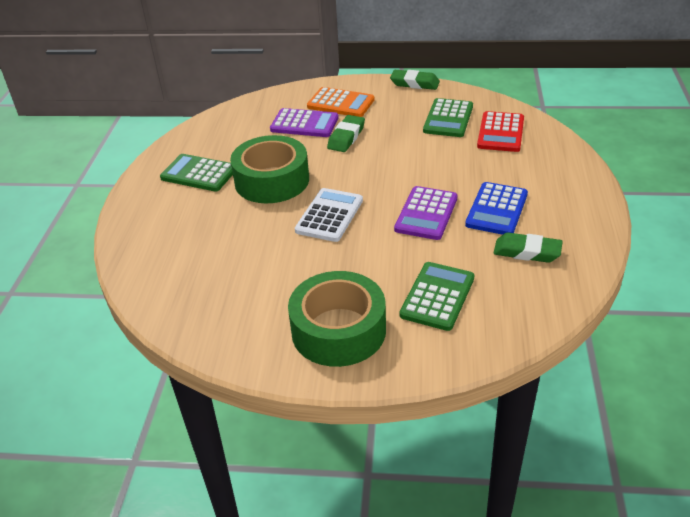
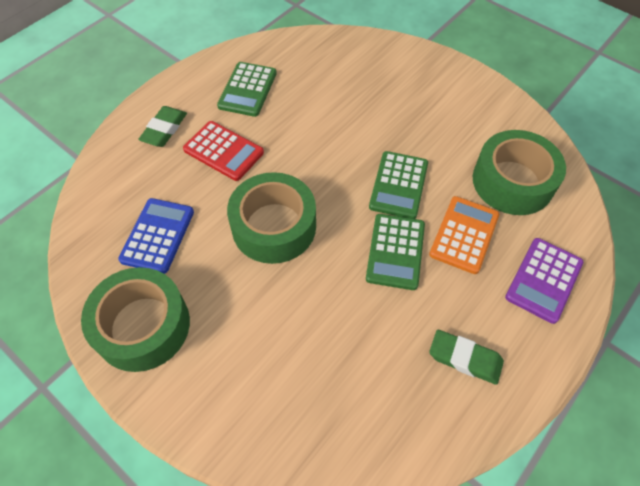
green eraser: [327,115,365,152] [390,70,440,90] [494,232,563,263] = 3 -> [138,106,187,147] [429,330,504,385] = 2
green tape: [230,135,309,203] [288,271,386,367] = 2 -> [81,267,190,372] [227,172,316,264] [473,130,566,215] = 3
purple calculator: [270,108,339,137] [394,186,458,240] = 2 -> [505,238,583,324] = 1
white calculator: [295,188,363,242] = 1 -> none = 0

